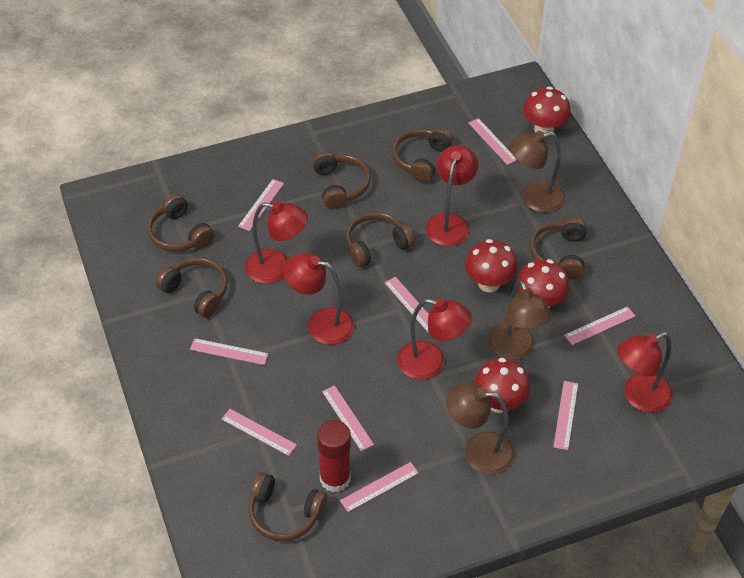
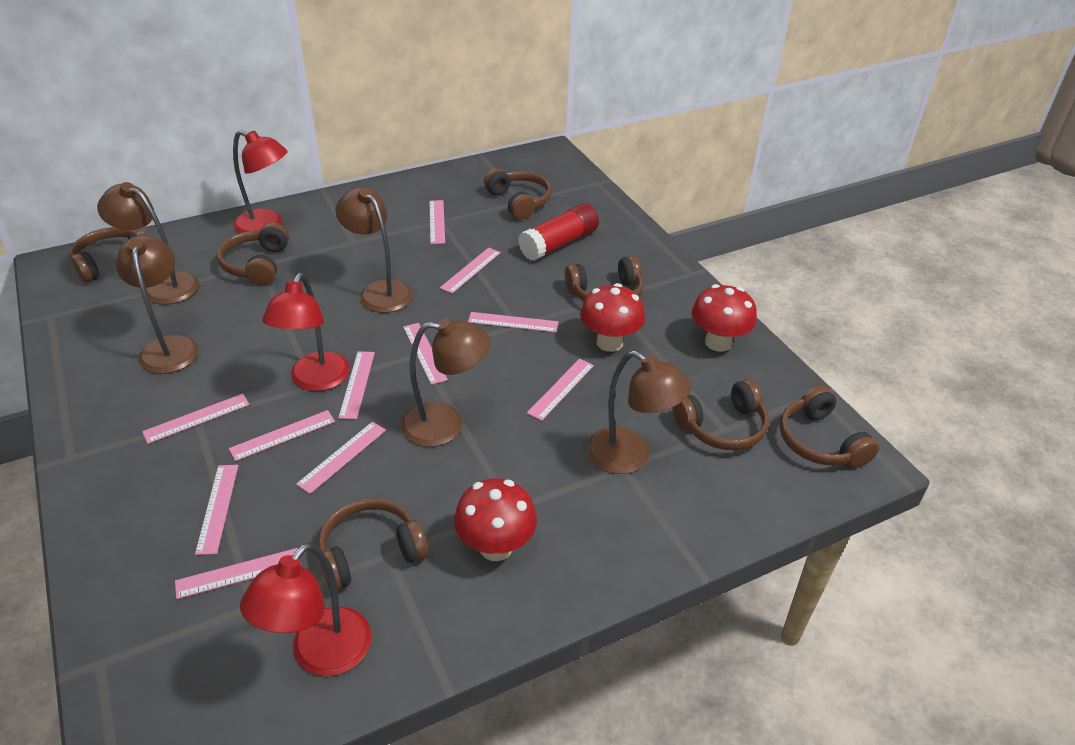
brown lamp: [446,383,515,474] [488,280,552,360] [509,131,565,213] = 3 -> [97,182,199,305] [116,236,199,374] [335,187,413,313] [401,318,490,447] [587,350,691,474] = 5
pink ruler: [190,338,269,365] [221,409,297,456] [238,179,284,231] [322,385,374,451] [340,462,419,512] [384,277,429,333] [468,118,517,165] [553,381,578,450] [564,306,636,345] = 9 -> [142,394,250,444] [175,548,301,599] [195,465,238,555] [229,410,335,461] [296,422,386,494] [338,351,375,420] [403,323,448,385] [429,200,445,244] [440,247,501,294] [468,312,558,332] [527,359,594,421] = 11
red lamp: [245,201,308,284] [283,253,355,345] [397,299,472,379] [426,145,478,246] [618,332,673,413] = 5 -> [233,130,288,233] [240,543,372,676] [262,273,350,391] = 3
red mushroom: [465,239,518,292] [474,358,530,413] [516,259,570,308] [523,87,571,133] = 4 -> [454,479,537,561] [580,283,645,352] [692,284,757,352] = 3

